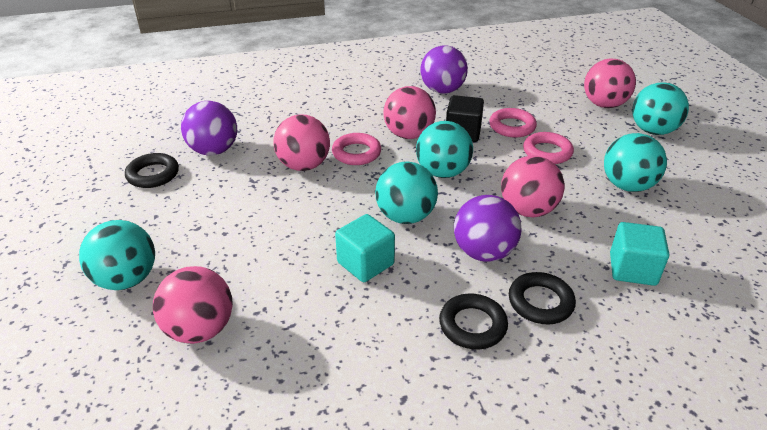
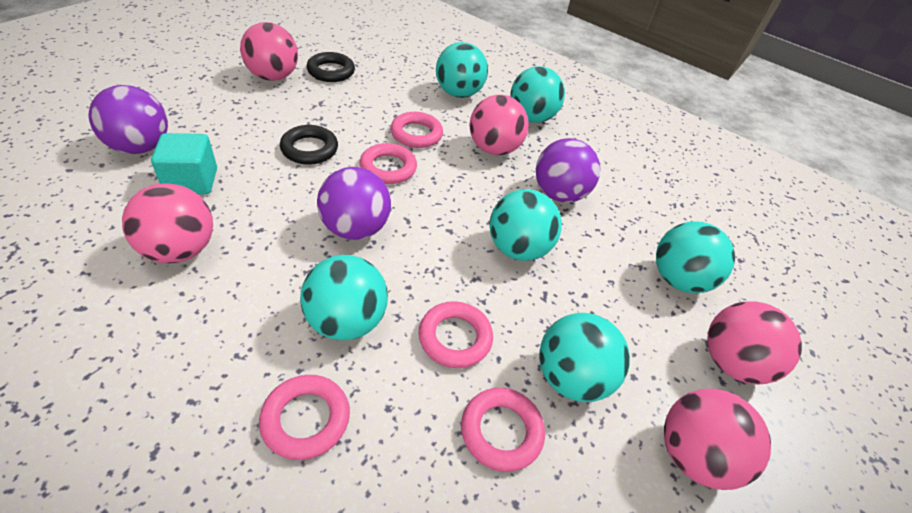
black cube: [446,95,484,142] = 1 -> none = 0
black ring: [125,153,179,188] [439,294,508,350] [509,272,576,324] = 3 -> [280,125,338,165] [306,52,355,82] = 2
pink ring: [332,133,381,165] [489,108,537,138] [523,132,574,164] = 3 -> [259,375,350,460] [360,143,417,184] [390,112,443,148] [418,301,493,368] [461,388,545,472] = 5
turquoise ball: [79,220,155,290] [375,162,438,224] [416,121,473,178] [604,133,667,192] [632,82,689,135] = 5 -> [300,255,388,340] [436,42,488,98] [490,189,562,261] [510,66,565,123] [539,313,630,402] [656,221,735,293] = 6
turquoise cube: [335,214,395,282] [610,222,669,286] = 2 -> [151,133,217,194] = 1

